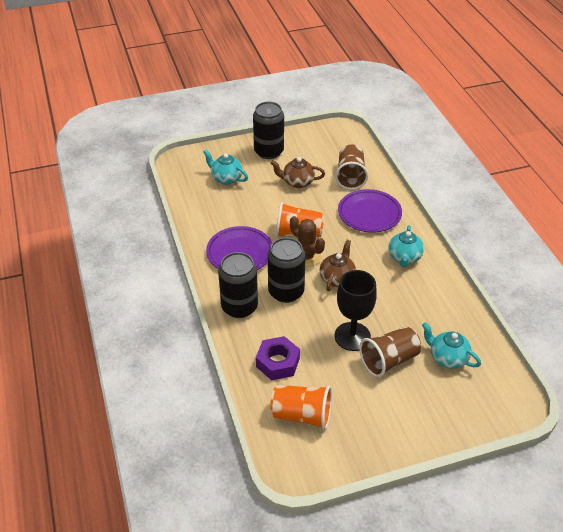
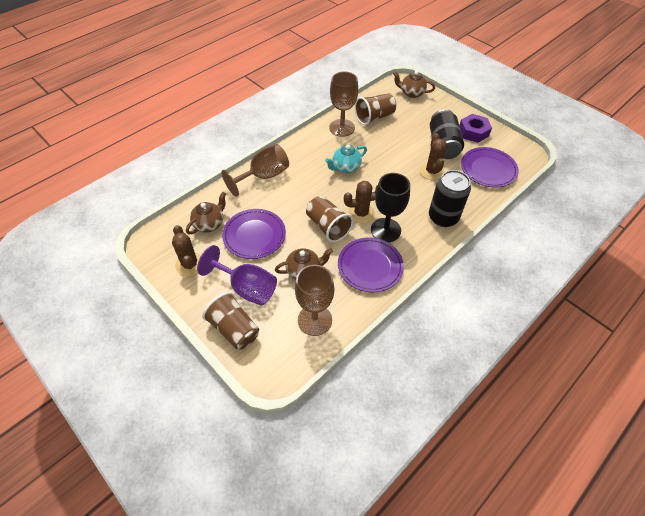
black can: [218,252,258,318] [253,102,284,159] [268,237,306,303] = 3 -> [429,170,471,227] [430,109,464,159] = 2
brown cactus: [290,216,325,267] = 1 -> [172,225,201,276] [344,181,377,223] [420,133,447,180] = 3
brown cup: [335,145,368,190] [359,327,421,377] = 2 -> [202,292,259,350] [306,196,354,242] [355,93,396,125] = 3
brown goblet: none = 0 -> [221,144,289,197] [295,265,334,336] [329,72,358,137] = 3
brown teapot: [271,157,325,188] [320,240,356,291] = 2 -> [186,192,226,234] [275,248,333,280] [393,71,435,98] = 3
orange cup: [270,385,332,430] [276,202,324,239] = 2 -> none = 0
purple goblet: none = 0 -> [197,245,277,306] = 1
purple plate: [206,226,272,270] [338,189,402,233] = 2 -> [222,209,286,259] [338,237,404,292] [461,147,519,188] = 3
turquoise teapot: [203,150,248,185] [389,225,424,268] [422,322,481,369] = 3 -> [325,145,367,173] = 1

